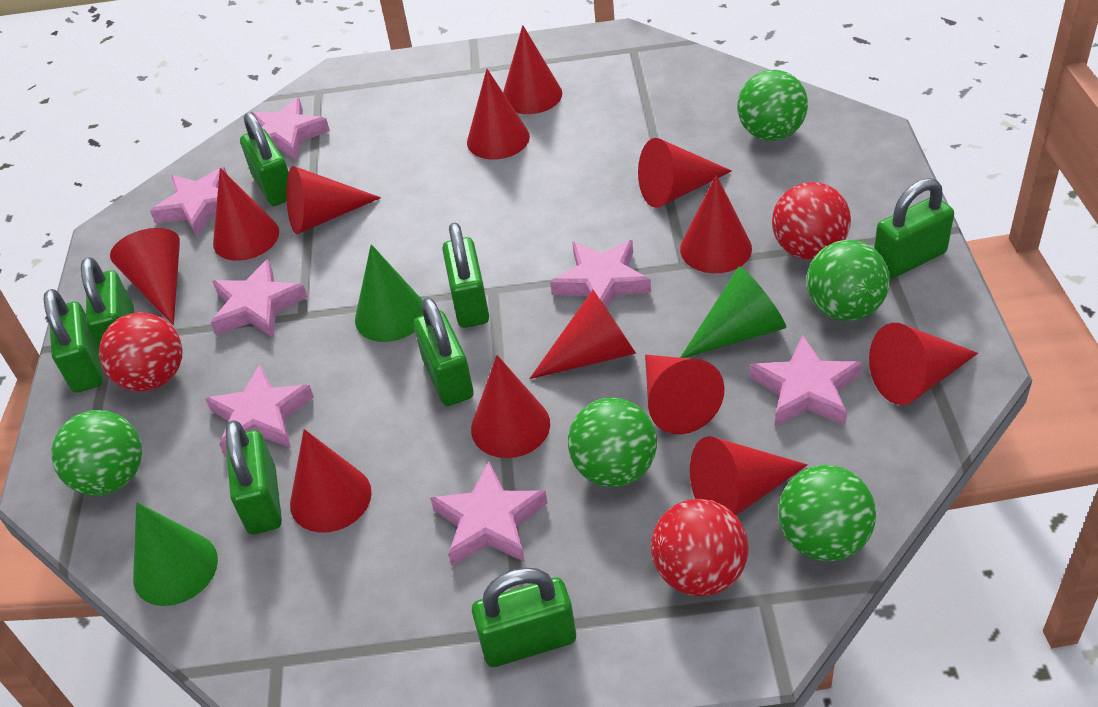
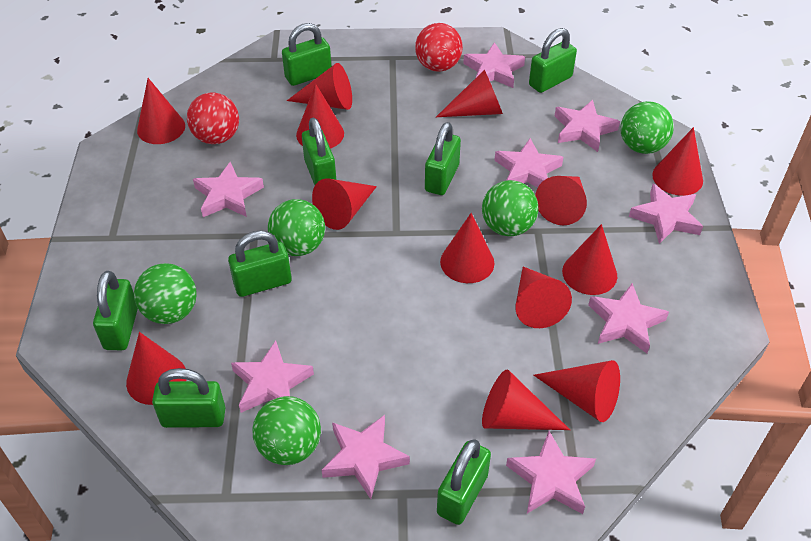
green cone: [133,502,218,606] [355,244,423,342] [680,266,786,358] = 3 -> none = 0
pink star: [150,167,227,237] [205,364,314,456] [211,259,308,338] [250,97,330,161] [430,461,547,566] [550,240,651,309] [750,335,862,426] = 7 -> [193,162,264,217] [231,341,314,413] [322,415,410,499] [463,42,525,88] [494,138,563,187] [506,431,596,514] [555,100,620,152] [588,283,669,353] [629,184,703,244] = 9
red ball: [99,312,183,392] [651,499,748,597] [772,182,851,260] = 3 -> [187,92,239,144] [415,23,463,72] = 2

